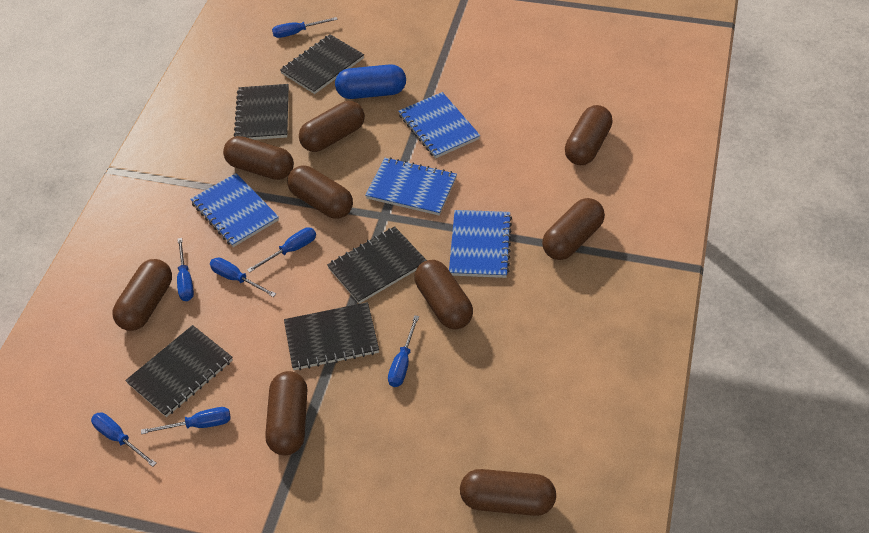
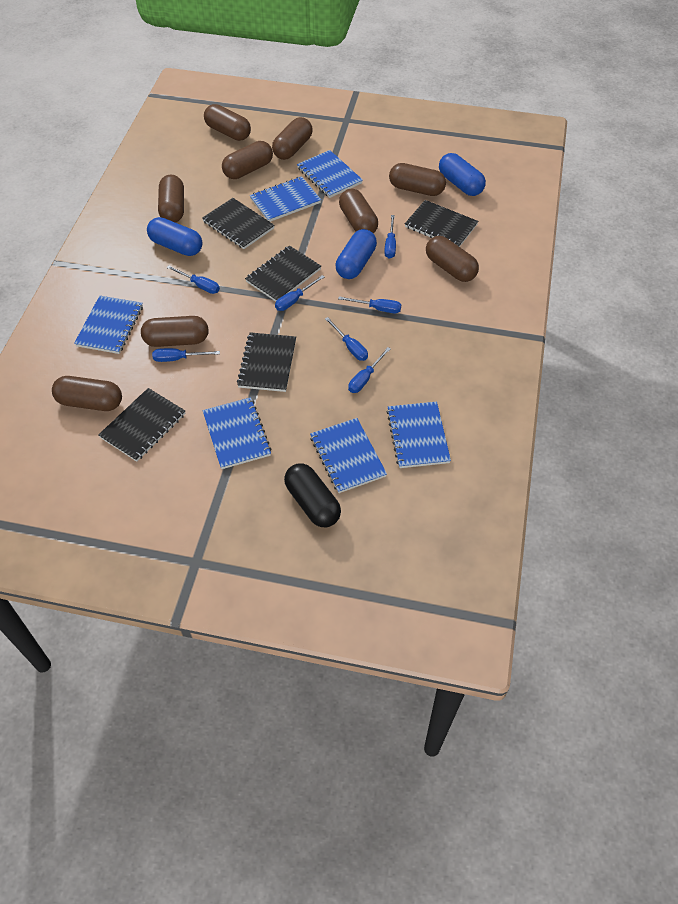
black capsule: none = 0 -> [284,463,341,527] = 1
blue capsule: [335,64,406,99] = 1 -> [147,217,202,256] [335,229,377,279] [439,153,486,196] = 3
blue notebook: [190,173,279,247] [365,157,457,215] [399,92,480,158] [449,210,512,278] = 4 -> [74,296,143,354] [202,397,271,469] [250,176,321,222] [297,150,363,198] [310,418,387,493] [386,402,451,468] = 6

